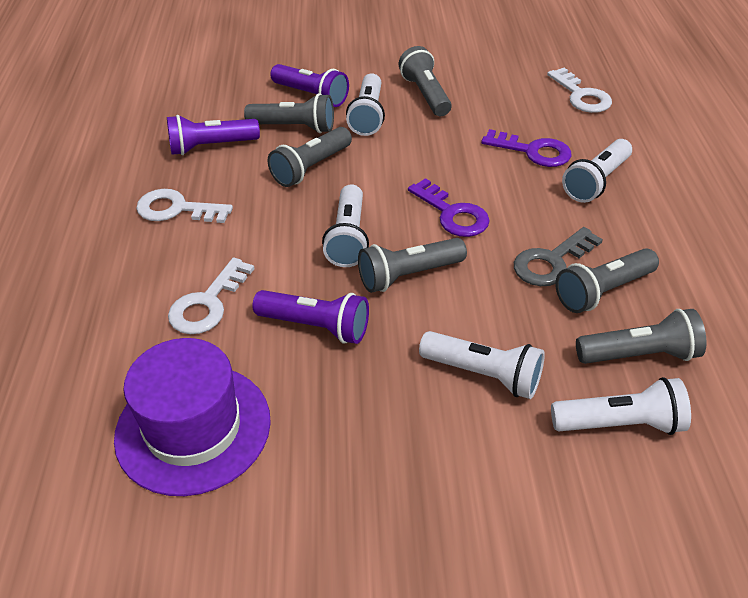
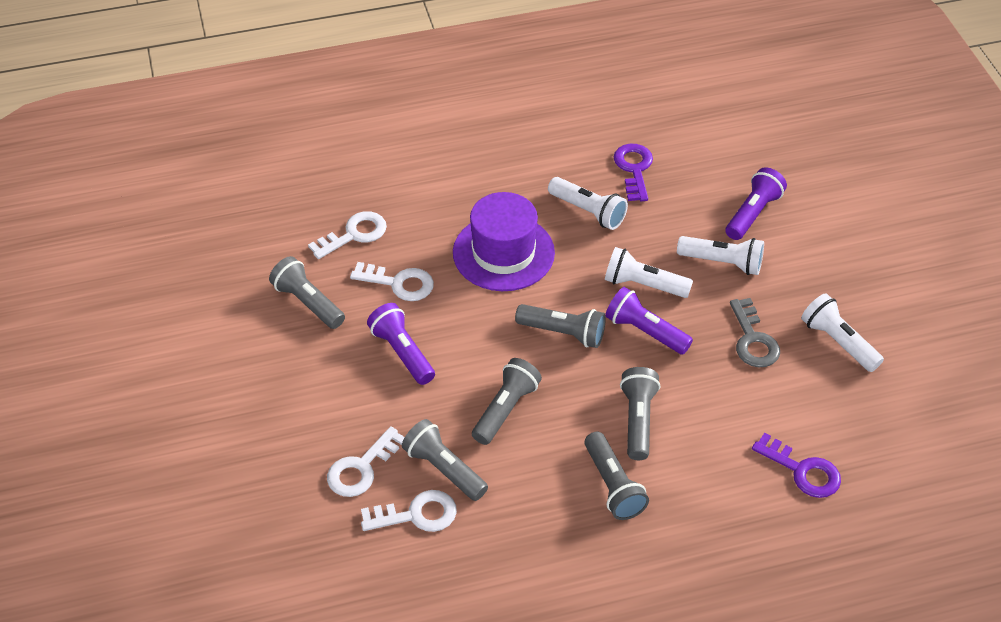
white flashlight: [322,184,369,267] [346,73,385,136] [419,331,545,399] [551,377,691,435] [562,139,632,203] = 5 -> [548,177,628,230] [605,247,693,298] [677,236,764,275] [801,293,884,372] = 4
white key: [136,189,233,223] [168,257,255,334] [547,68,612,113] = 3 -> [308,211,387,259] [327,426,405,497] [350,262,434,301] [361,490,457,532] = 4

